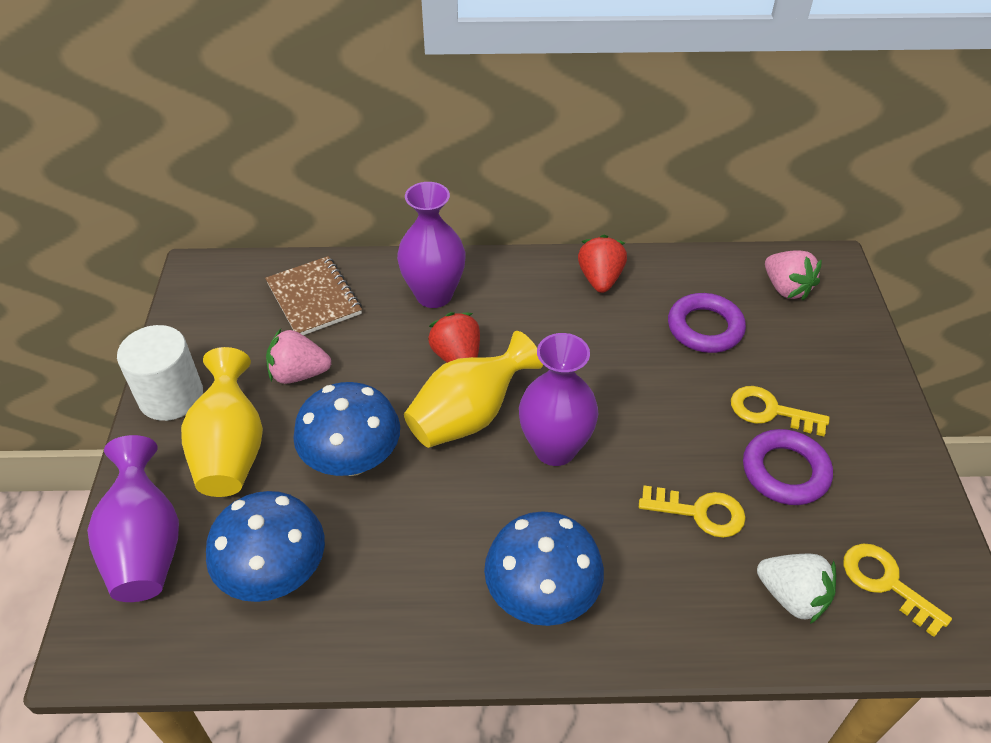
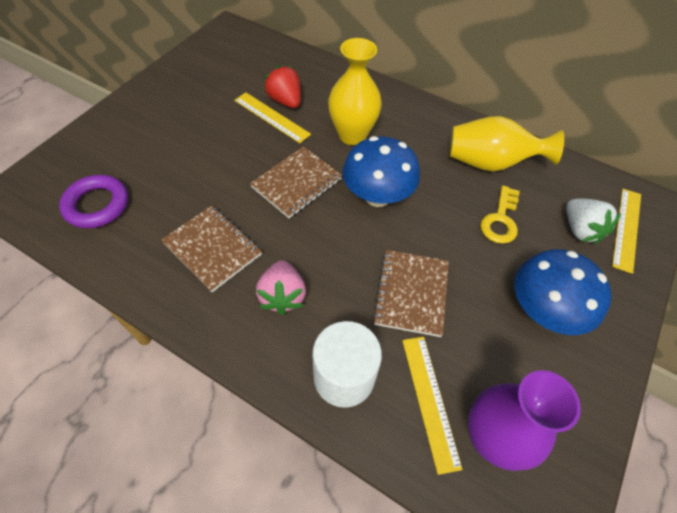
blue mushroom: [206,491,325,602] [293,382,400,476] [484,511,604,626] = 3 -> [342,136,420,207] [514,249,612,335] = 2
brown notebook: [265,256,362,335] = 1 -> [161,205,262,292] [250,146,342,218] [373,250,449,337] = 3
pink strawberry: [266,329,331,384] [765,250,822,300] = 2 -> [256,260,306,315] = 1
purple ring: [668,293,746,353] [743,429,833,505] = 2 -> [59,175,128,229] = 1
purple vase: [87,435,179,602] [397,182,466,308] [519,333,598,466] = 3 -> [468,370,581,471] = 1
red strawberry: [428,312,480,363] [578,234,627,293] = 2 -> [264,65,301,108] = 1
yellow key: [639,485,746,538] [731,386,829,436] [844,544,952,637] = 3 -> [480,186,520,244] = 1
yellow ruler: none = 0 -> [234,92,311,143] [402,337,463,475] [612,189,641,274] = 3

